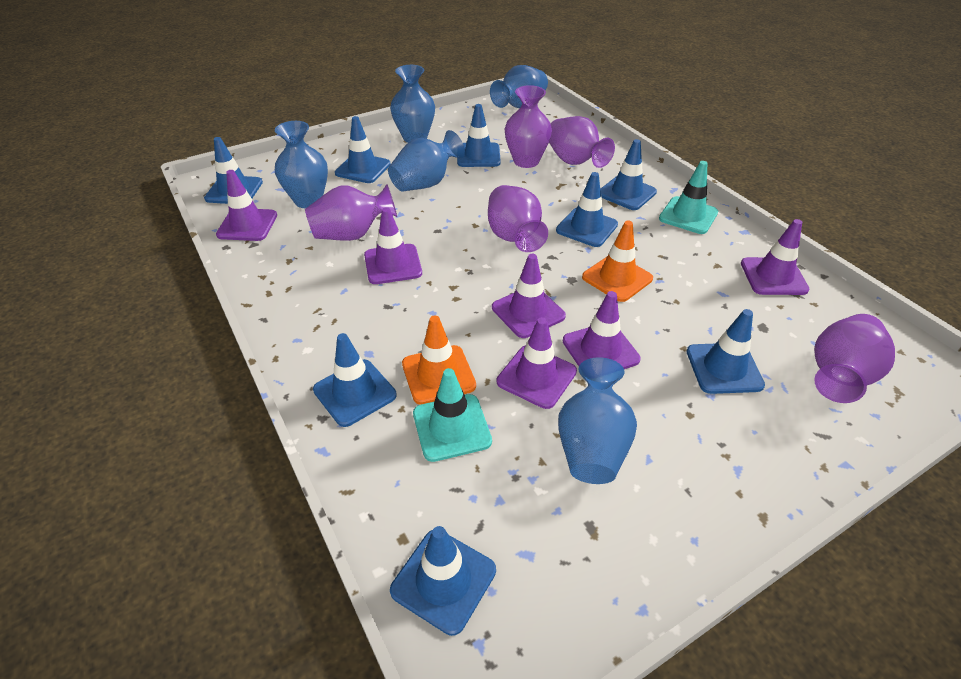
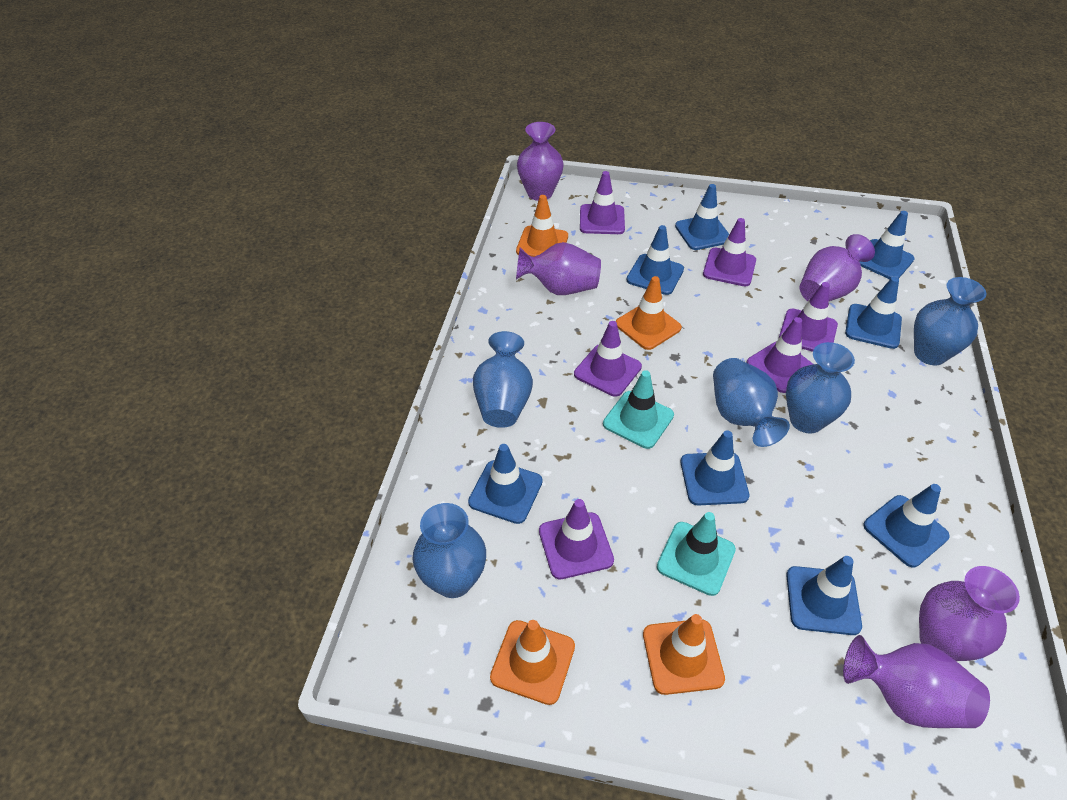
orange traffic cone: [402,315,476,405] [582,221,653,302] = 2 -> [490,620,575,705] [516,195,568,257] [616,276,682,350] [643,614,725,695] = 4

